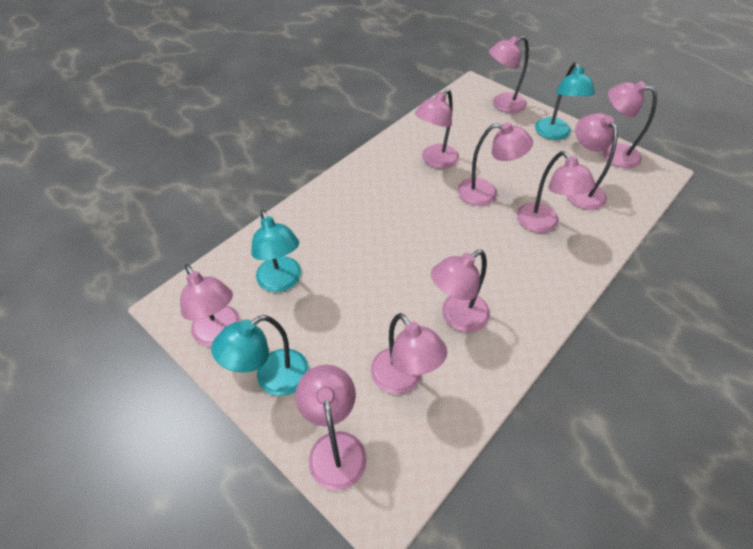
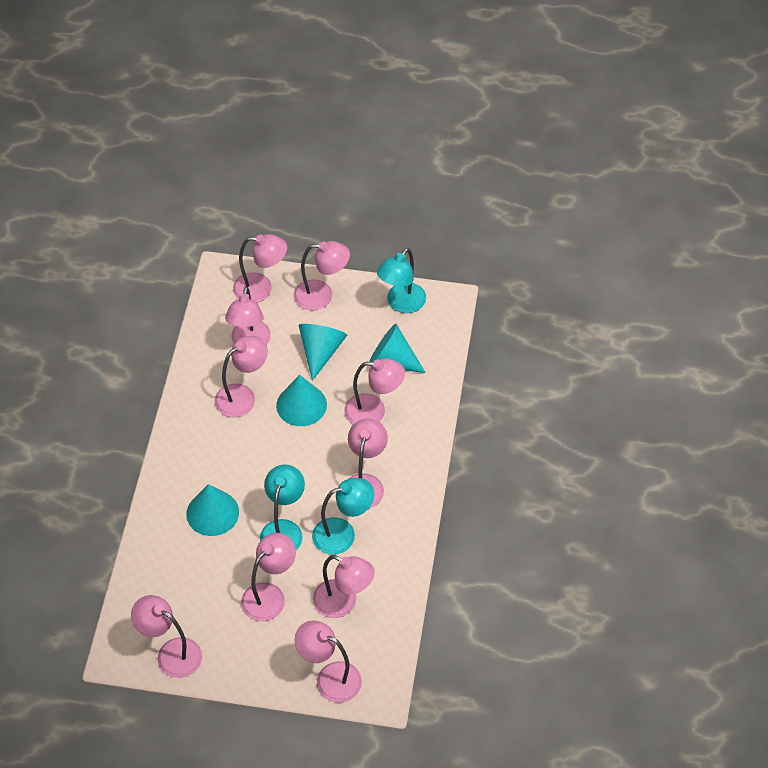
turquoise cone: none = 0 -> [186,484,239,536] [276,375,327,426] [298,324,347,381] [369,324,426,373] = 4

